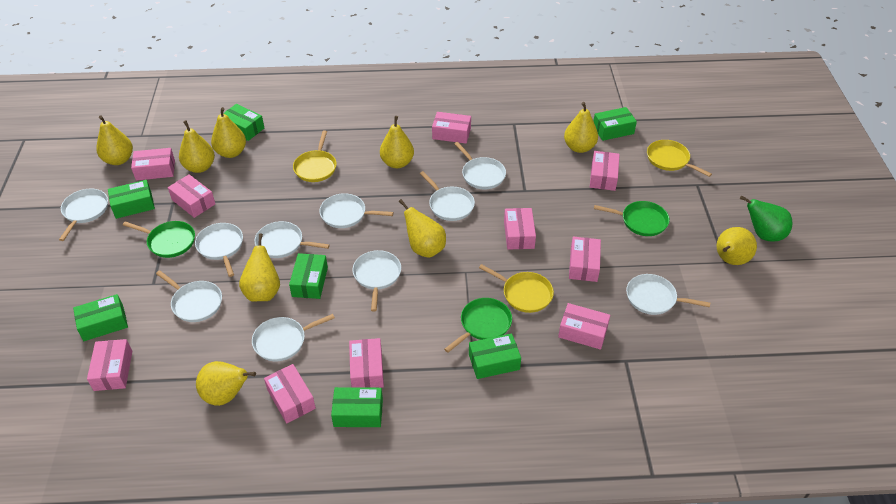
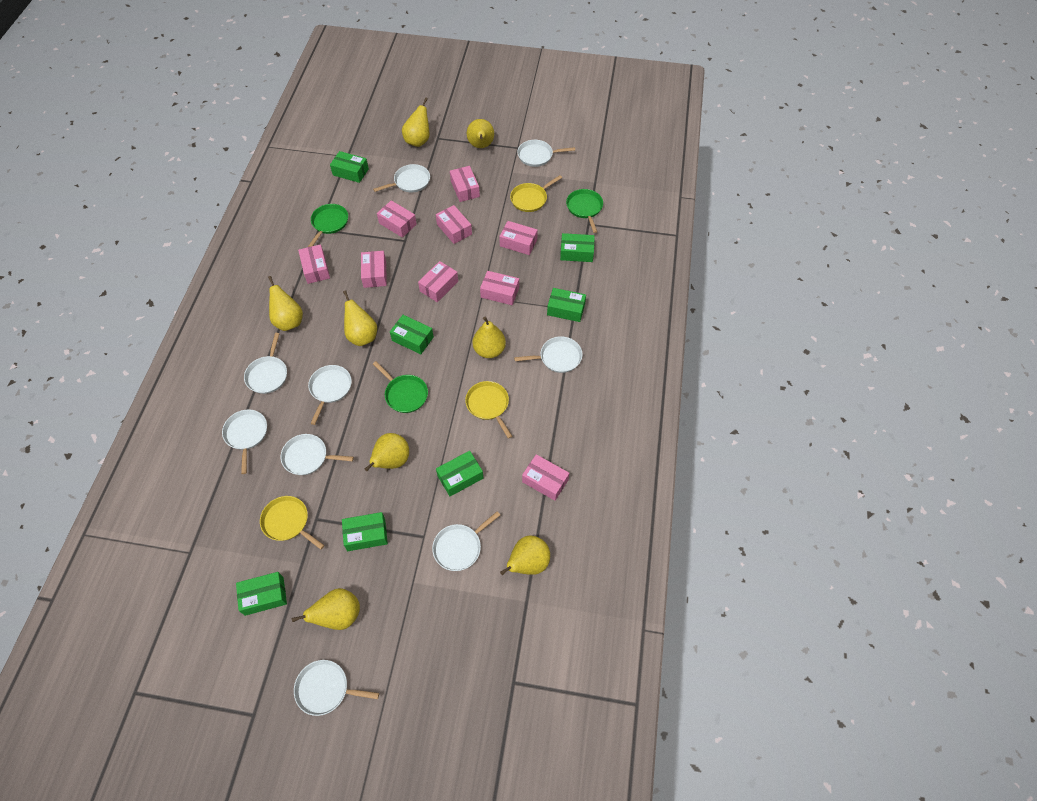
green pear: [740,196,792,242] = 1 -> none = 0
pink box: [87,339,132,391] [131,148,175,181] [168,174,215,218] [264,364,316,423] [349,338,384,388] [432,112,471,144] [504,208,536,250] [558,303,610,350] [569,237,601,282] [590,151,620,191] = 10 -> [298,244,330,284] [361,251,387,288] [377,200,417,238] [418,261,458,302] [436,205,472,244] [450,166,480,202] [480,271,519,305] [499,221,538,255] [522,454,569,501] = 9
white pan: [59,189,108,241] [156,270,222,322] [195,223,243,277] [252,314,335,361] [255,221,330,258] [319,193,394,228] [352,250,401,312] [420,171,475,221] [454,142,506,189] [626,274,710,315] = 10 -> [222,409,267,474] [244,333,287,394] [281,434,354,475] [294,660,379,716] [308,365,352,425] [373,164,430,192] [432,511,500,571] [514,336,583,373] [517,140,575,167] = 9
yellow pear: [96,115,133,165] [179,120,215,173] [196,361,256,406] [211,107,246,158] [239,234,280,301] [380,116,414,168] [399,199,446,258] [564,102,598,153] [717,227,757,265] = 9 -> [268,276,303,331] [292,588,360,630] [343,290,377,346] [365,433,409,471] [402,98,429,147] [467,119,494,148] [472,317,506,358] [500,536,550,575] = 8

